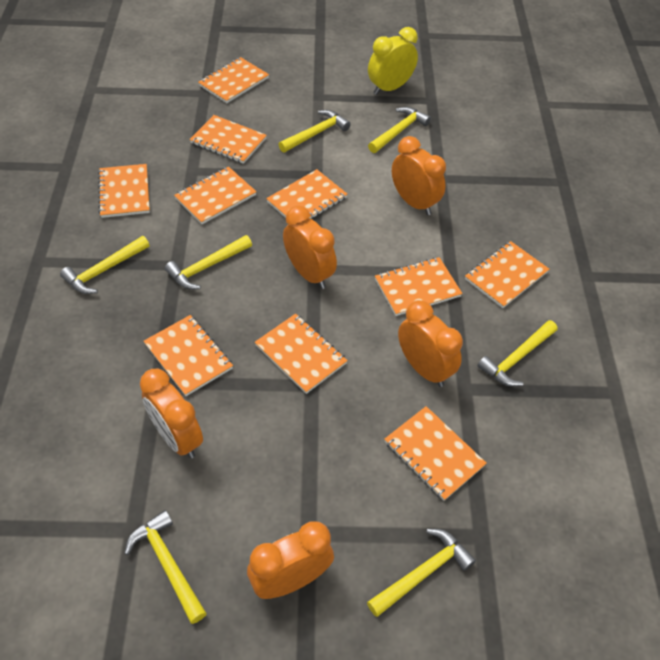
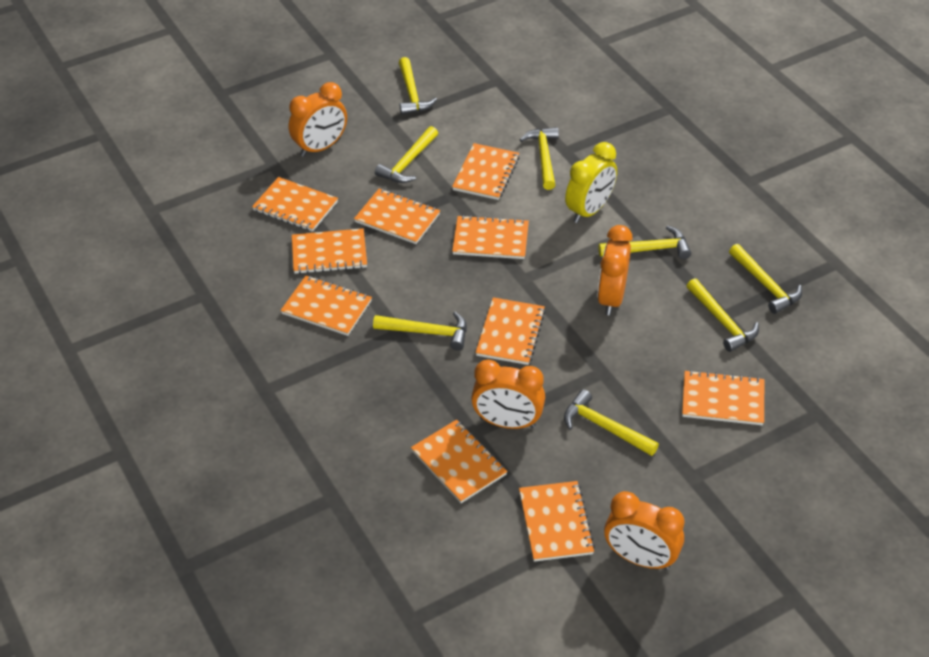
orange clock: [140,369,203,458] [247,521,334,599] [283,205,337,289] [392,136,446,215] [398,300,463,387] = 5 -> [289,82,347,157] [471,360,545,429] [598,225,633,315] [604,491,684,570] = 4
yellow hammer: [60,236,150,294] [124,510,207,624] [165,235,252,290] [279,110,351,153] [367,529,476,617] [368,107,431,153] [477,320,558,387] = 7 -> [373,312,467,351] [375,126,438,183] [399,57,437,115] [520,127,559,190] [564,389,659,456] [599,226,691,259] [687,278,759,352] [729,244,802,314] = 8

